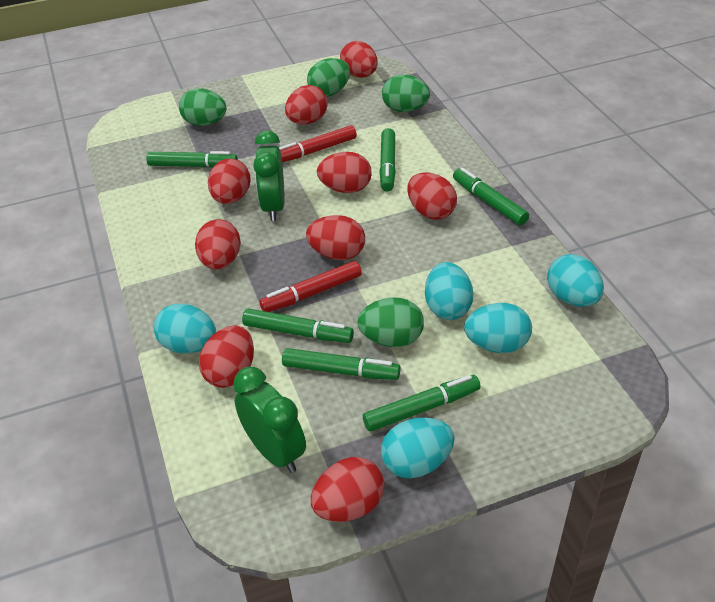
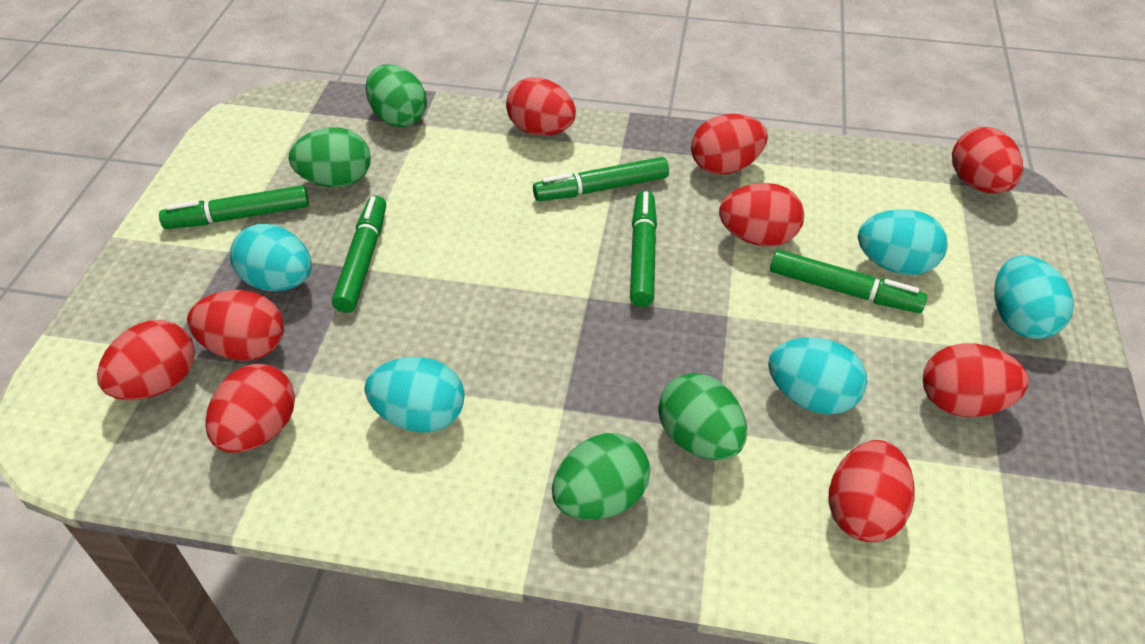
green clock: [233,367,306,473] [253,130,285,221] = 2 -> none = 0
green marker: [146,151,238,168] [242,309,354,343] [282,348,400,380] [363,375,481,432] [379,128,396,192] [453,168,529,225] = 6 -> [159,185,309,229] [332,196,386,313] [533,157,669,201] [630,191,657,307] [770,250,927,313] = 5
red marker: [259,261,362,312] [279,125,357,162] = 2 -> none = 0

